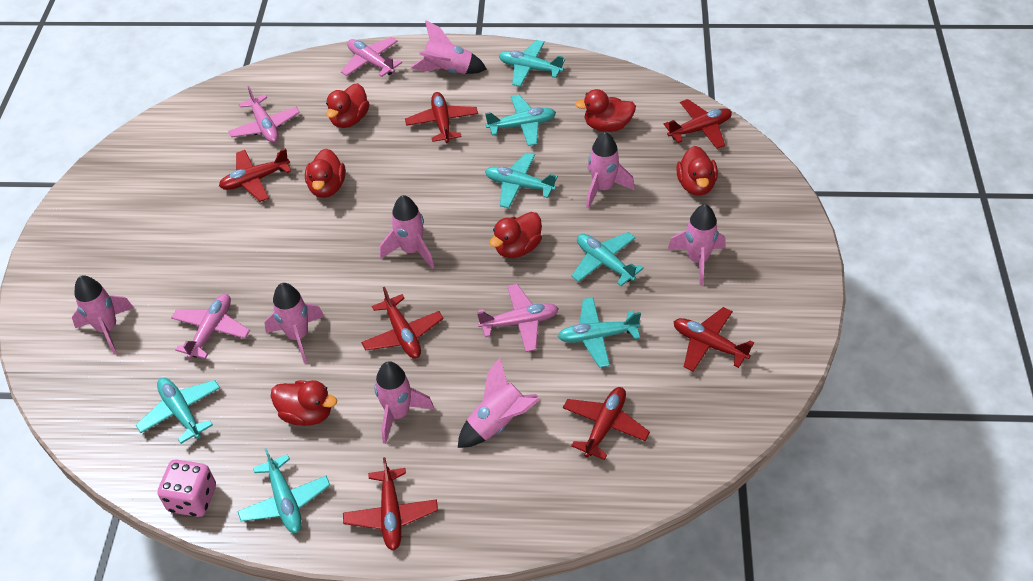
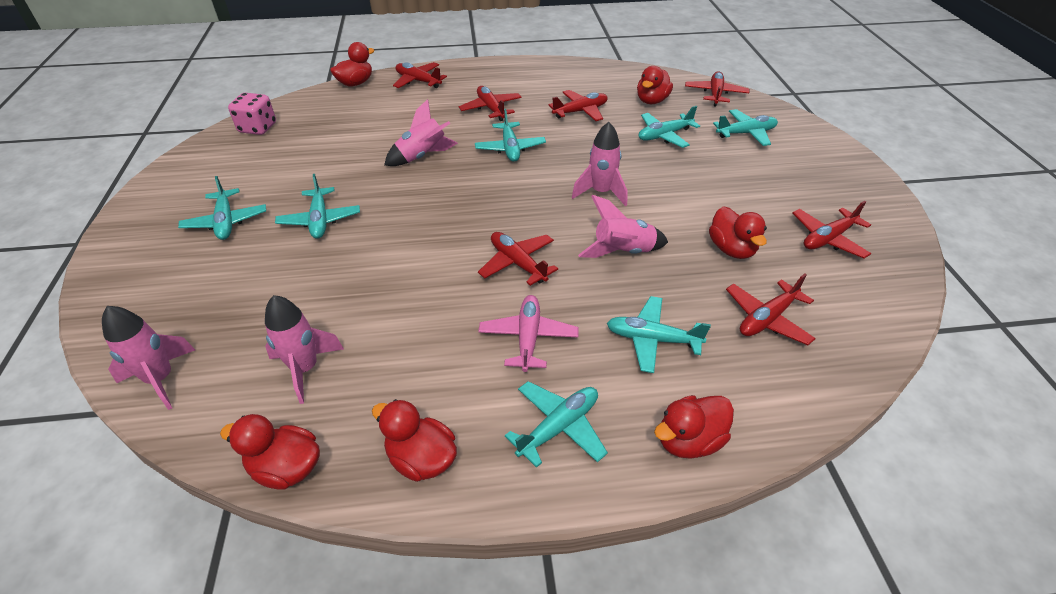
pink plane: [171,294,250,359] [228,86,300,143] [341,37,402,77] [477,284,559,352] = 4 -> [478,295,579,372] = 1
pink rocket: [72,276,134,354] [264,283,324,363] [374,361,434,444] [380,195,434,269] [410,20,487,74] [458,358,540,448] [586,132,635,209] [668,204,725,286] = 8 -> [102,306,195,410] [265,295,344,404] [384,99,458,166] [572,122,627,206] [578,195,668,258] = 5

